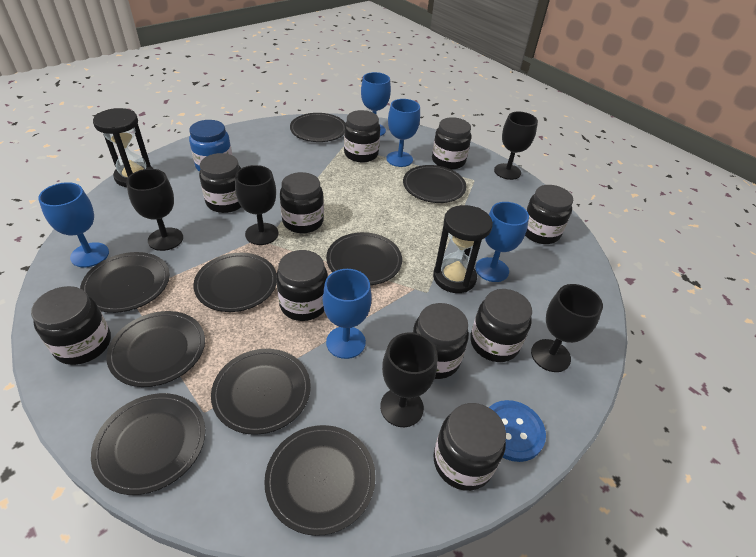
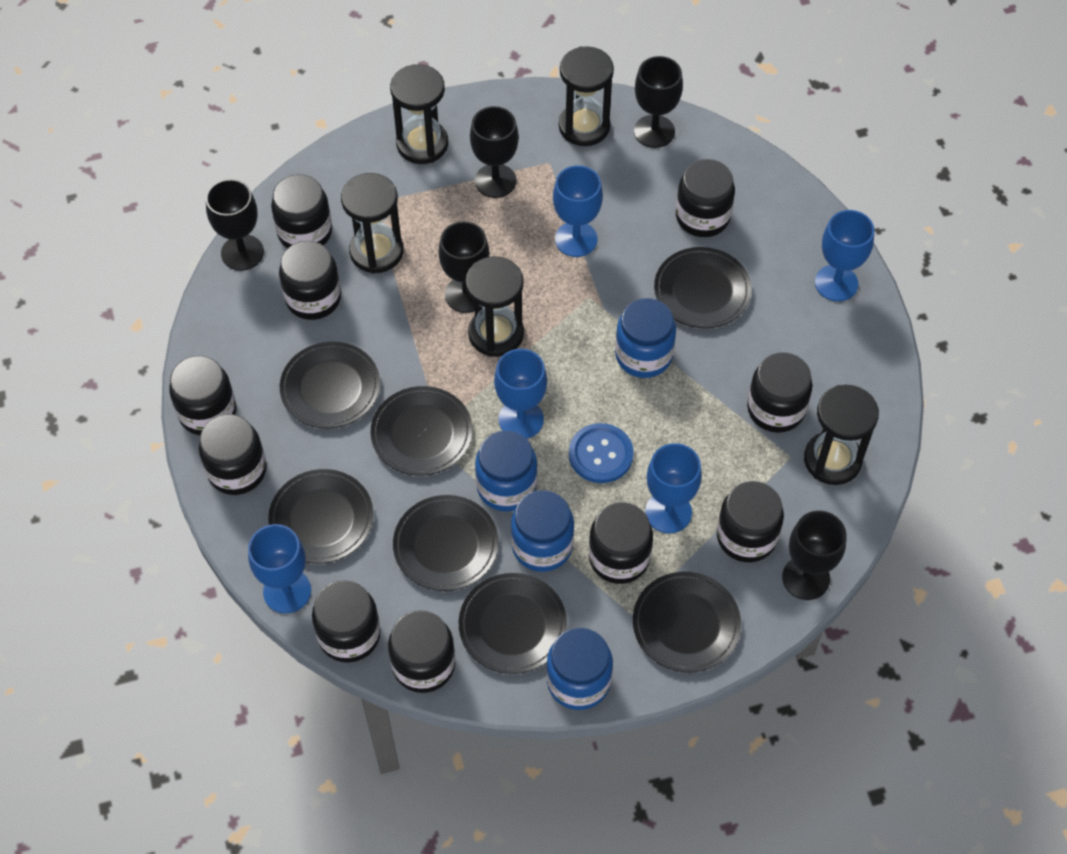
black hourglass: [93,108,153,187] [433,205,493,293] = 2 -> [341,173,404,273] [390,64,448,164] [465,256,524,357] [559,46,614,146] [804,385,879,485] = 5
black plate: [80,252,170,313] [91,393,205,495] [106,311,205,387] [193,253,277,312] [211,349,311,435] [264,425,376,536] [290,113,345,142] [326,232,402,285] [403,165,466,203] = 9 -> [268,469,373,564] [280,342,380,429] [371,386,472,475] [393,495,498,591] [459,573,567,674] [633,572,741,672] [654,247,751,328] = 7
blue jar: [189,120,232,172] = 1 -> [475,431,537,512] [511,490,574,572] [547,628,613,710] [615,298,676,378] = 4

